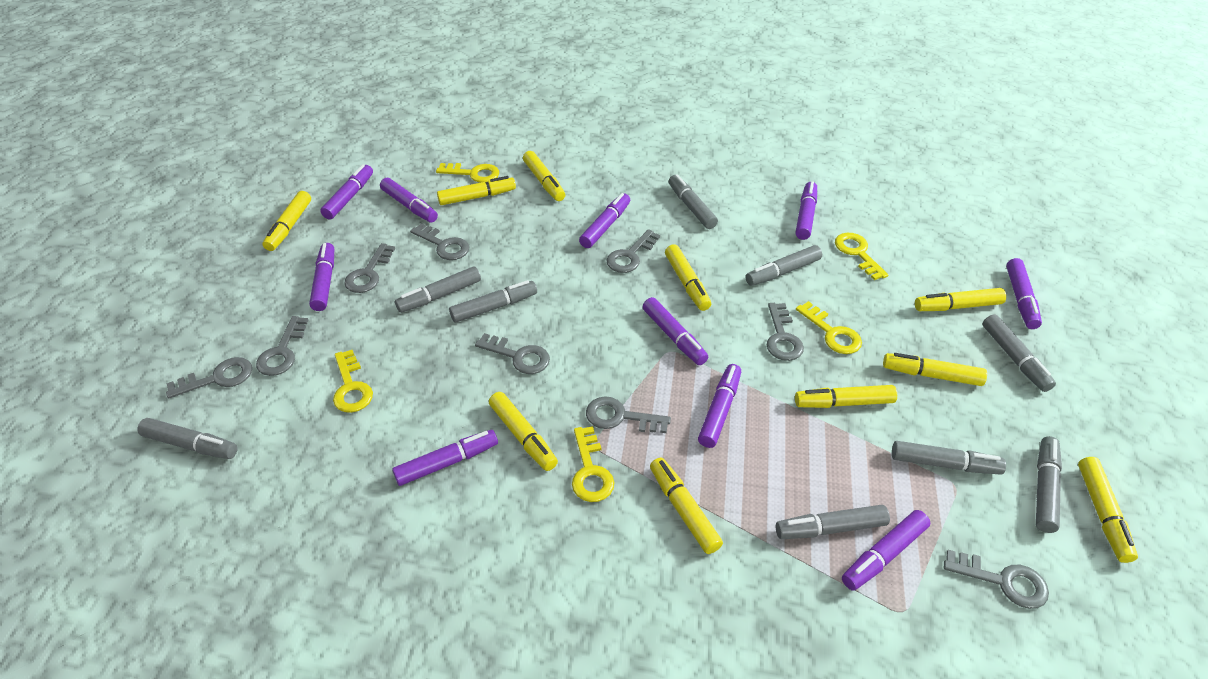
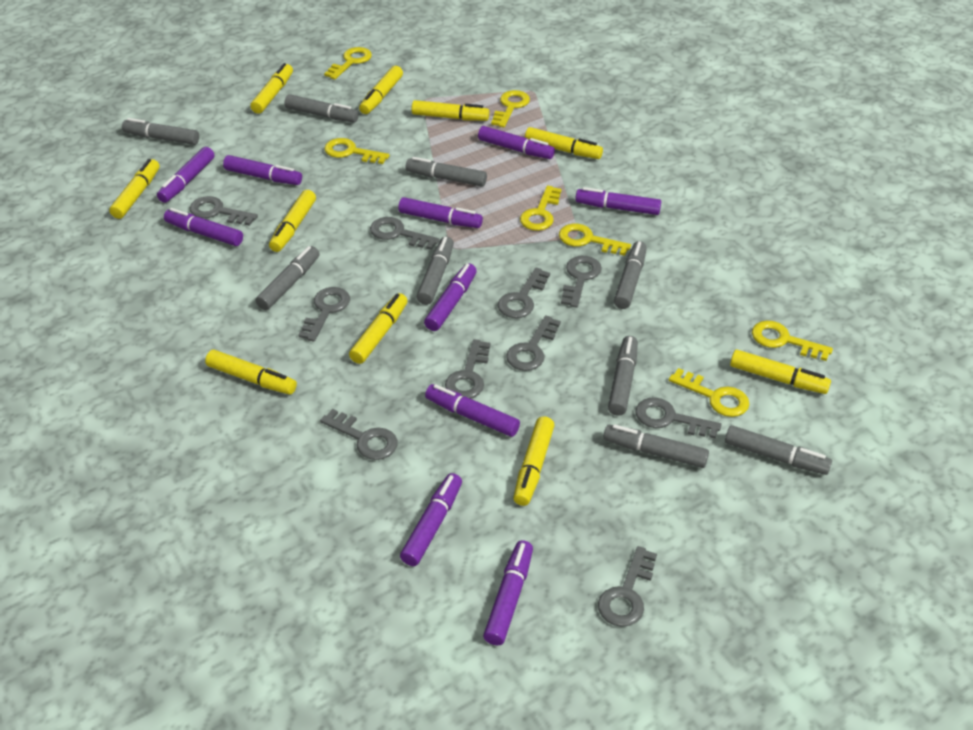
grey key: [166,357,252,398] [256,316,309,376] [344,243,395,293] [410,223,469,260] [475,333,550,374] [586,396,671,433] [606,229,660,273] [767,303,804,361] [944,550,1049,609] = 9 -> [190,196,258,226] [298,287,350,342] [320,409,398,460] [370,217,440,250] [445,339,490,399] [498,268,550,318] [506,315,561,371] [561,256,602,307] [598,546,657,627] [636,397,722,439] = 10
yellow key: [333,350,373,413] [436,163,499,183] [572,426,614,502] [796,301,862,354] [835,233,889,280] = 5 -> [324,47,372,80] [324,138,390,164] [491,90,530,127] [520,185,562,231] [559,224,631,256] [669,368,750,417] [752,321,833,361] = 7

